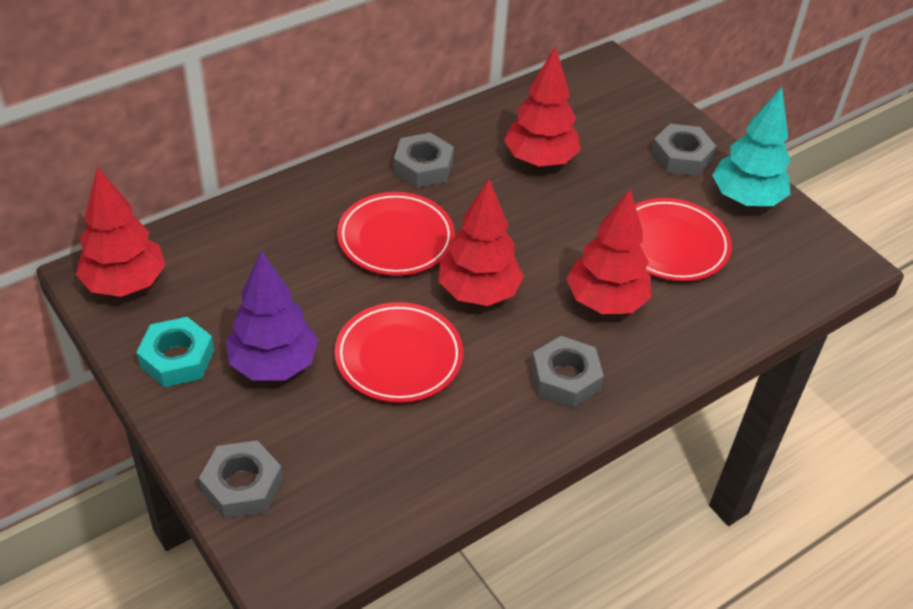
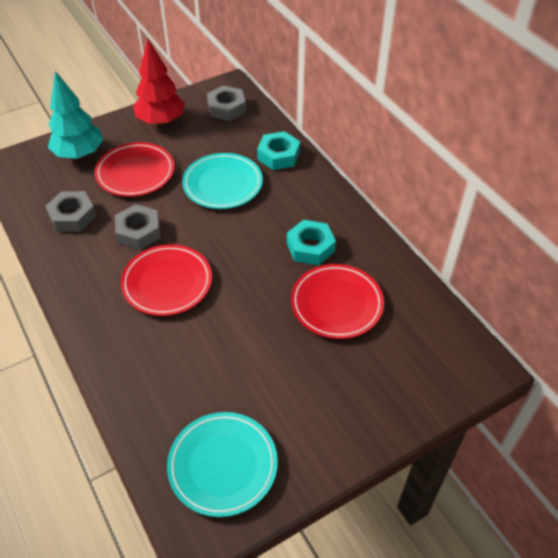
grey nut: [199,440,283,519] [393,133,454,188] [531,336,604,408] [651,124,716,176] = 4 -> [45,191,97,232] [115,204,161,250] [207,86,246,121] = 3
purple tree: [226,250,318,381] = 1 -> none = 0
red tree: [76,167,165,297] [439,179,524,306] [504,46,580,166] [566,189,651,314] = 4 -> [133,39,185,125] = 1
turquoise nut: [136,317,214,387] = 1 -> [257,131,300,170] [287,220,336,266] = 2
turquoise plate: none = 0 -> [167,412,278,517] [182,153,263,209] = 2

